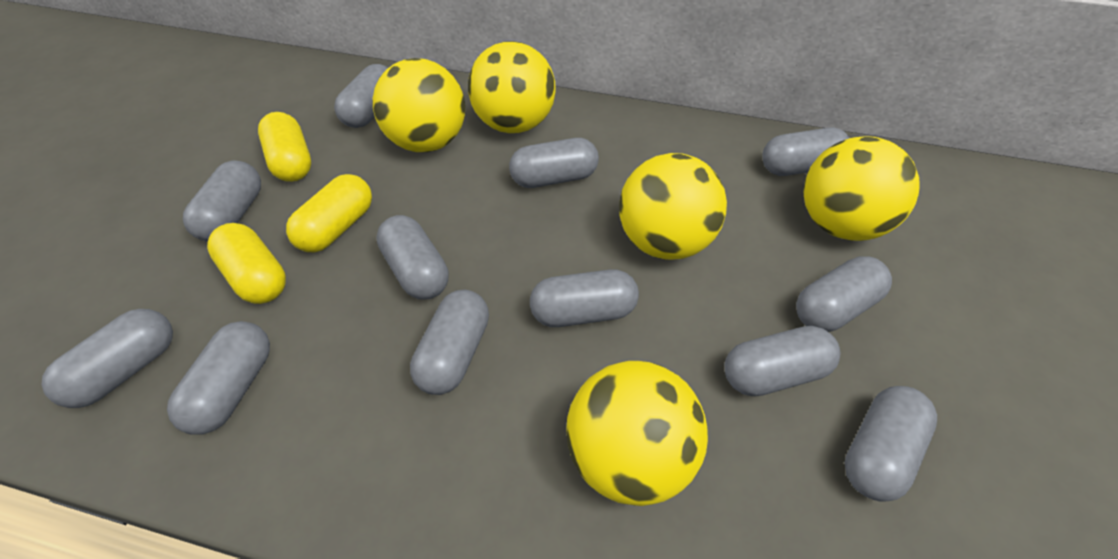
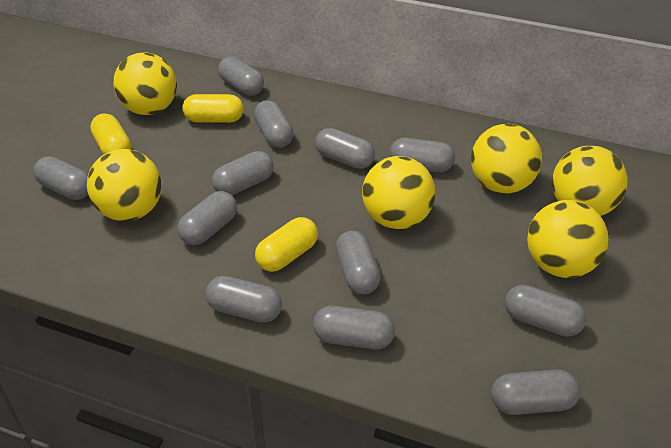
yellow ball: [373,58,465,152] [468,41,556,133] [566,361,708,506] [619,153,727,260] [803,136,920,241] = 5 -> [87,149,162,221] [113,52,177,115] [362,156,435,229] [471,124,542,193] [527,200,609,278] [552,146,627,216] = 6

